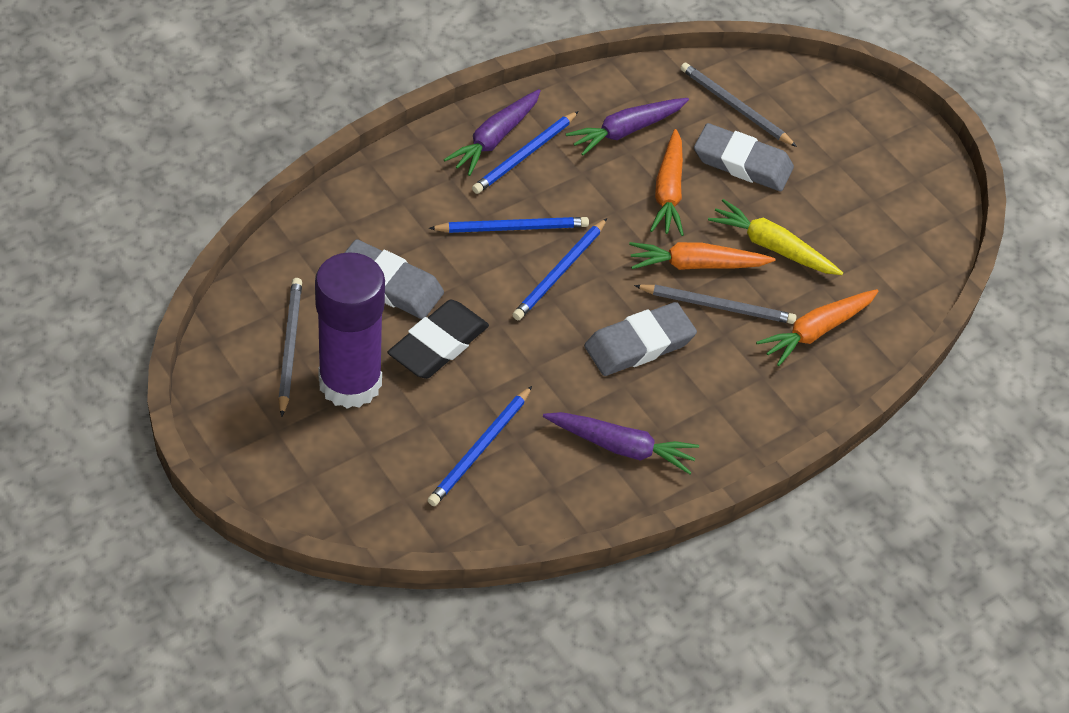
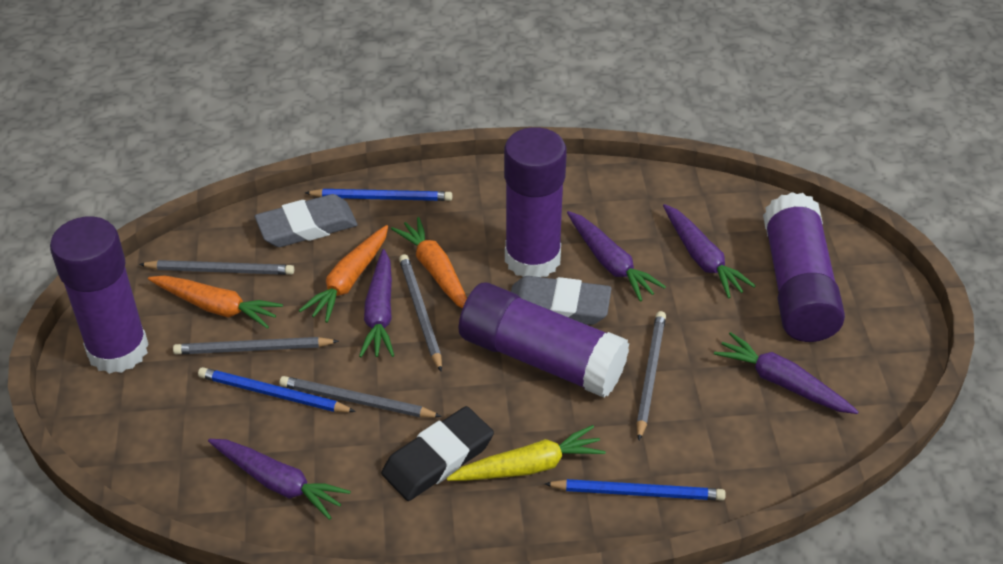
blue pencil: [428,386,532,506] [429,217,589,233] [472,111,578,194] [512,218,607,320] = 4 -> [198,367,356,412] [305,189,452,201] [545,479,726,501] = 3
grey eraser: [344,239,444,319] [584,302,697,376] [694,123,794,191] = 3 -> [255,194,357,247] [511,276,612,325] = 2
grey pencil: [278,278,302,417] [634,285,796,324] [680,63,797,147] = 3 -> [139,260,294,275] [173,337,339,354] [280,376,442,417] [399,254,442,372] [636,311,666,440] = 5
purple carrot: [444,89,541,176] [543,412,699,474] [566,98,689,156] = 3 -> [208,439,351,520] [359,249,394,357] [567,211,666,302] [663,204,756,298] [714,332,859,414] = 5
purple glue stick: [315,252,385,409] = 1 -> [50,216,149,374] [459,283,629,398] [504,127,567,277] [763,192,845,342] = 4

